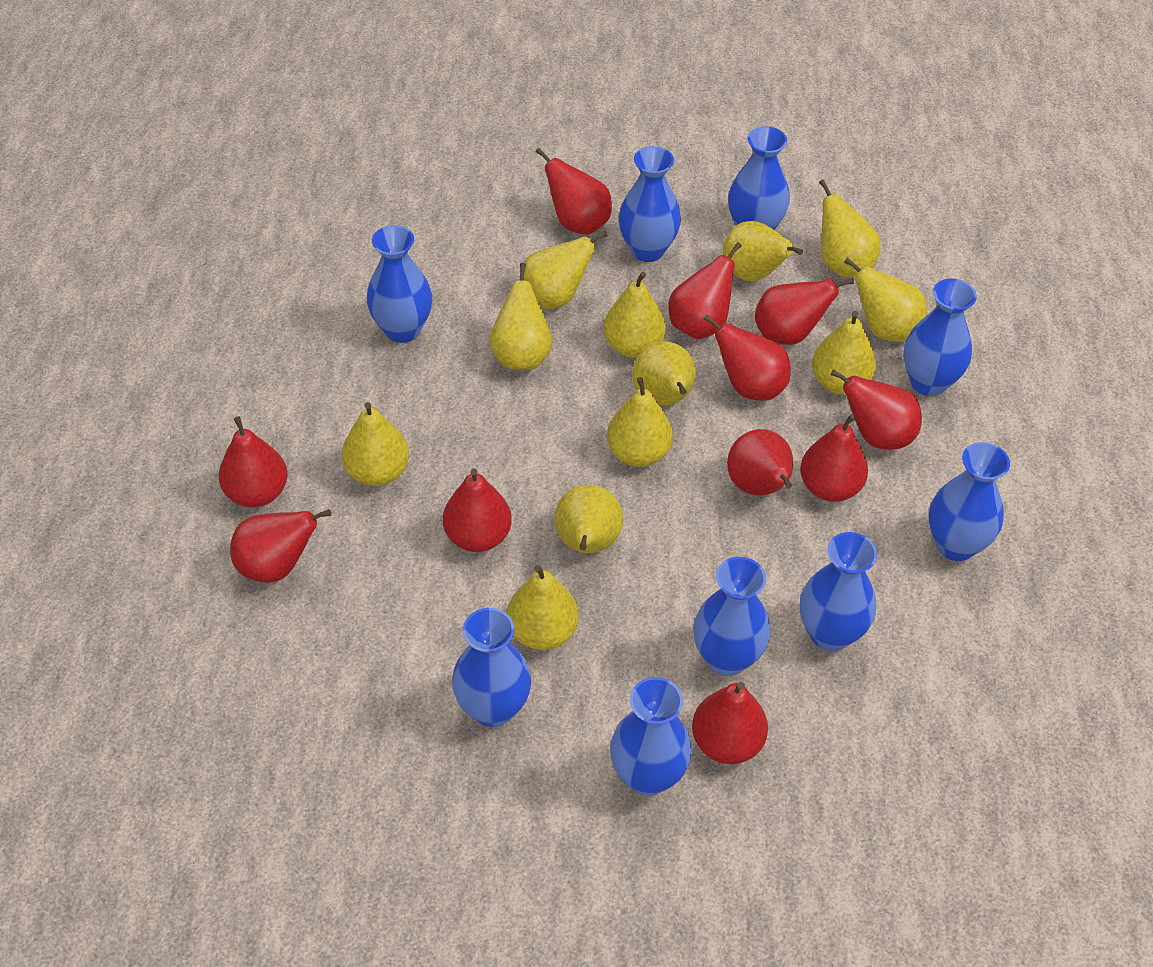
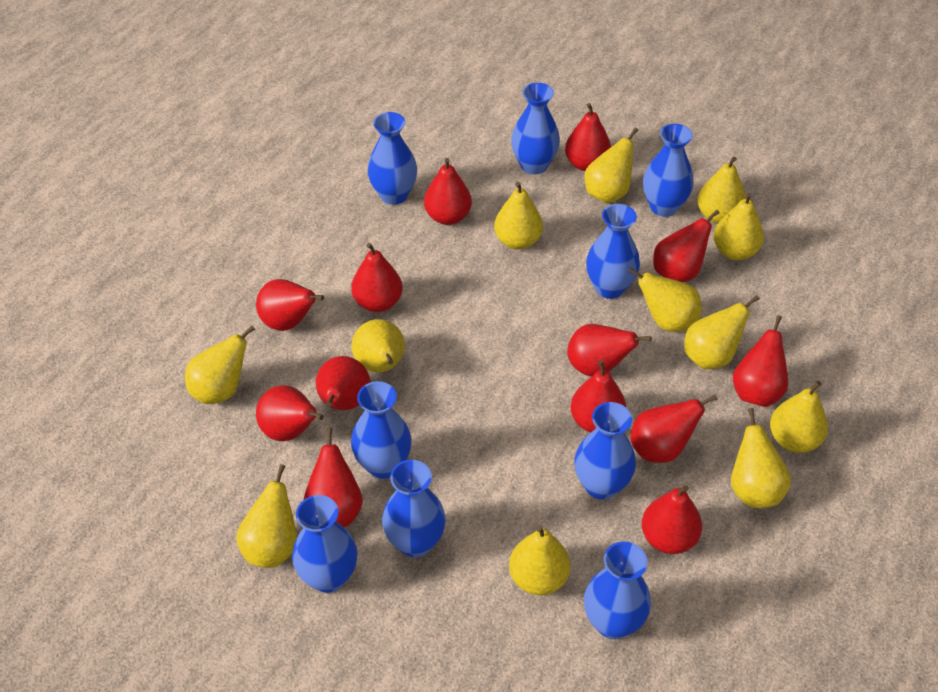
red pear: [218,417,288,507] [230,509,331,583] [443,469,512,552] [536,148,612,235] [669,242,742,339] [692,682,768,764] [703,314,791,401] [727,429,793,496] [755,278,854,345] [800,414,868,502] [831,369,922,450] = 11 -> [256,279,324,331] [256,385,324,441] [303,427,363,527] [316,356,370,410] [351,243,403,312] [424,158,472,225] [565,103,611,171] [567,324,652,377] [570,360,626,433] [631,395,717,463] [642,485,702,554] [653,209,719,282] [733,315,788,407] = 13

